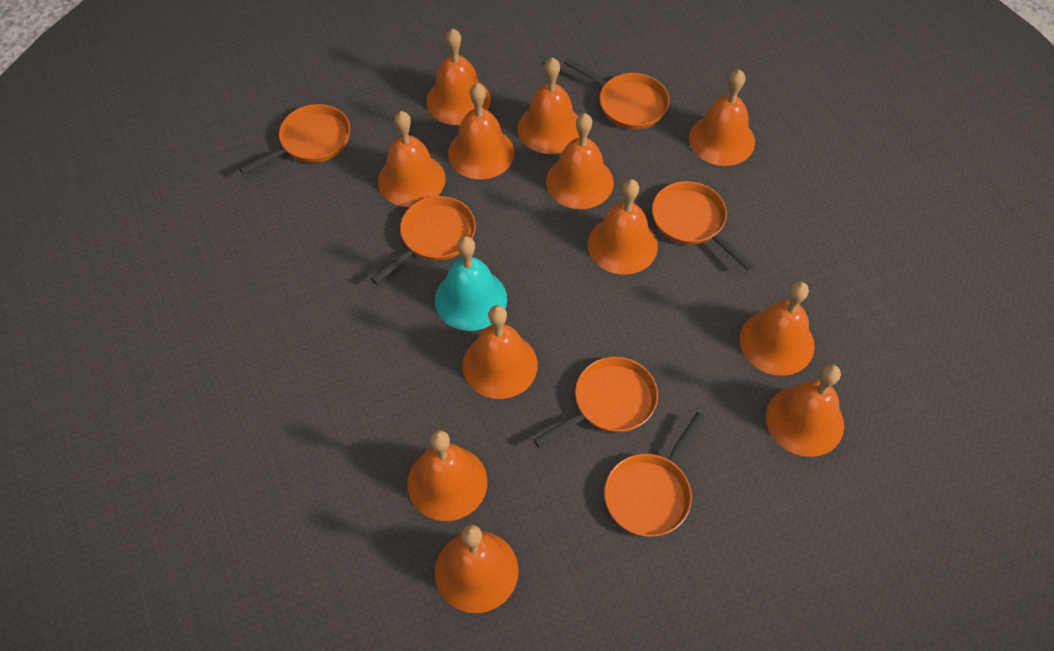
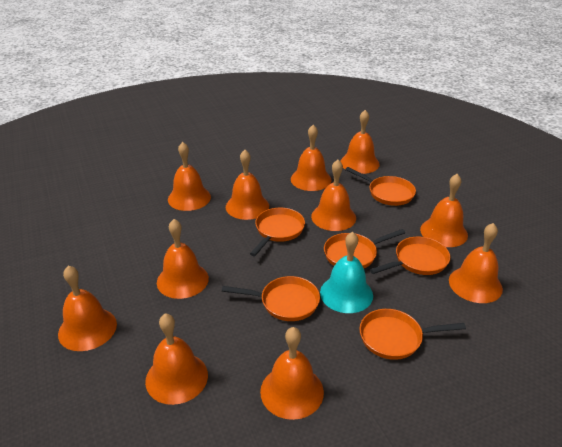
orange bell: [378,111,446,207] [407,430,487,521] [426,28,491,125] [435,525,519,613] [448,83,514,179] [462,305,538,399] [518,57,579,154] [546,113,614,209] [588,179,658,275] [689,69,755,166] [740,281,815,376] [766,364,844,457] = 12 -> [58,266,117,351] [145,313,208,405] [157,219,209,299] [168,142,211,211] [226,150,269,220] [260,327,324,420] [291,125,331,191] [311,160,356,231] [340,110,380,174] [420,174,468,247] [449,223,503,303] = 11

